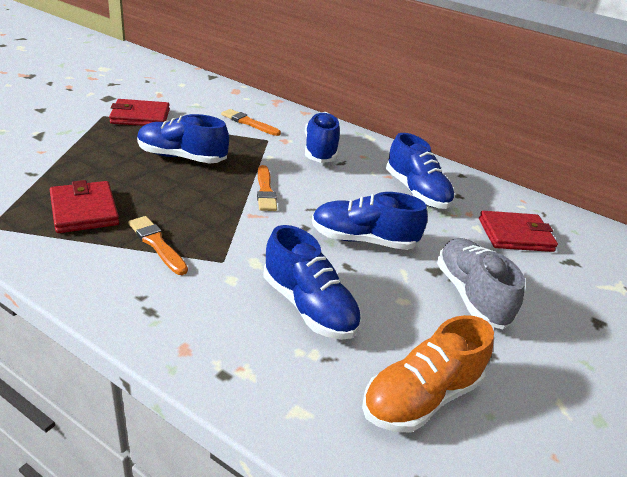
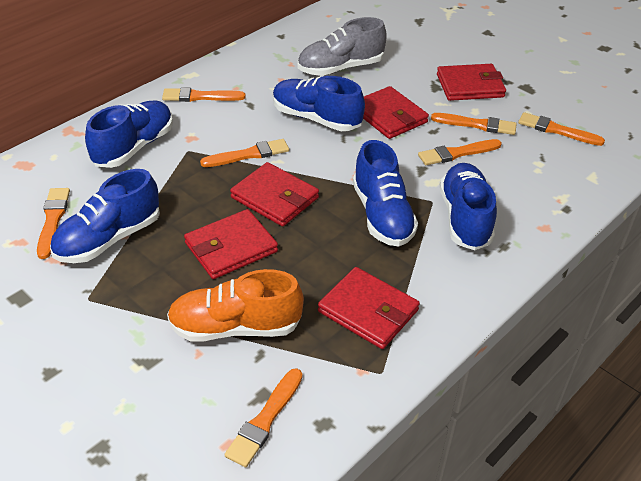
orange brush: [128,216,188,275] [221,109,281,136] [257,165,277,211] = 3 -> [37,188,70,259] [162,87,246,102] [200,139,289,167] [225,368,303,467] [418,139,502,165] [431,113,517,135] [518,112,605,146] = 7
red wallet: [50,180,119,233] [109,99,170,126] [479,211,558,252] = 3 -> [184,209,278,279] [230,162,319,227] [318,267,420,349] [363,86,429,139] [437,64,506,101] = 5

